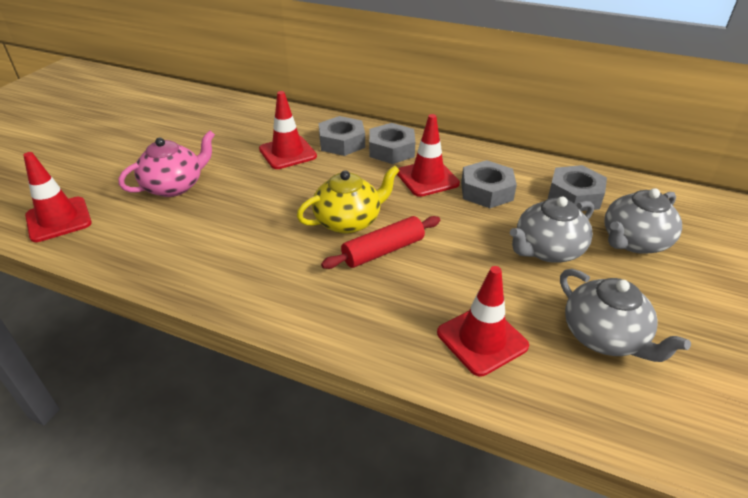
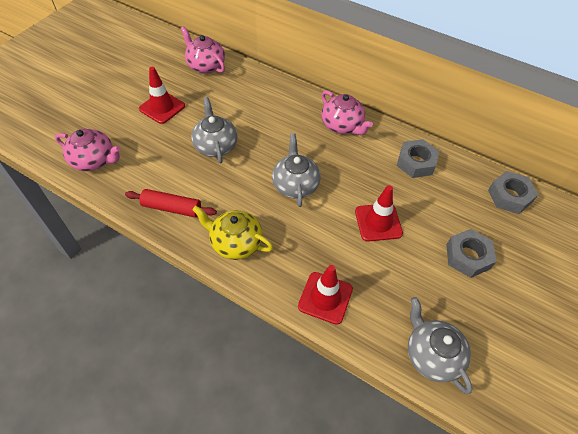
grey nut: [319,116,365,156] [369,123,415,164] [461,160,517,208] [548,165,607,211] = 4 -> [397,139,439,178] [446,229,496,278] [488,171,539,214] = 3
pink teapot: [118,130,215,197] = 1 -> [55,129,121,171] [181,26,225,74] [321,90,373,135] = 3
red traffic cone: [23,152,92,242] [259,91,317,169] [397,114,460,197] [437,266,529,376] = 4 -> [139,67,185,124] [298,265,353,325] [355,185,403,242] = 3

